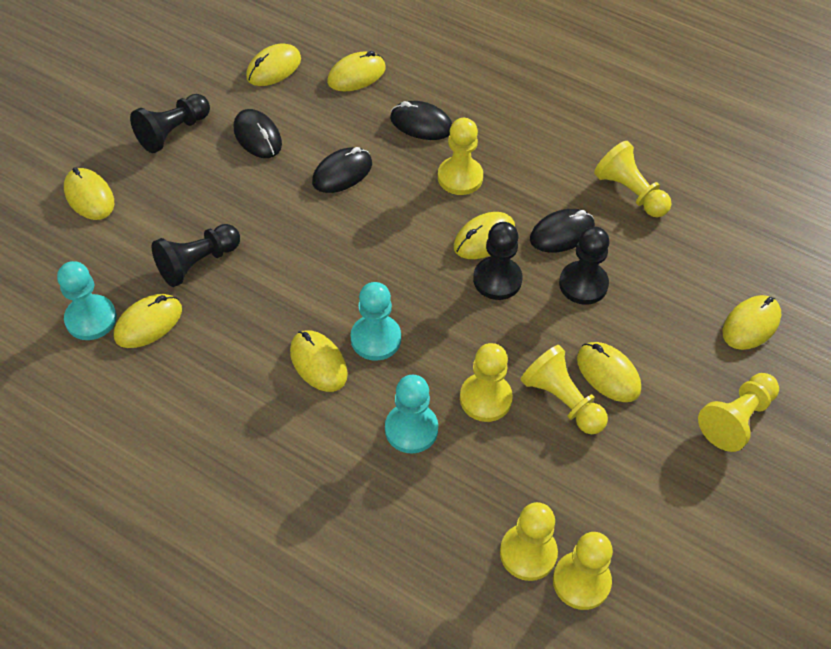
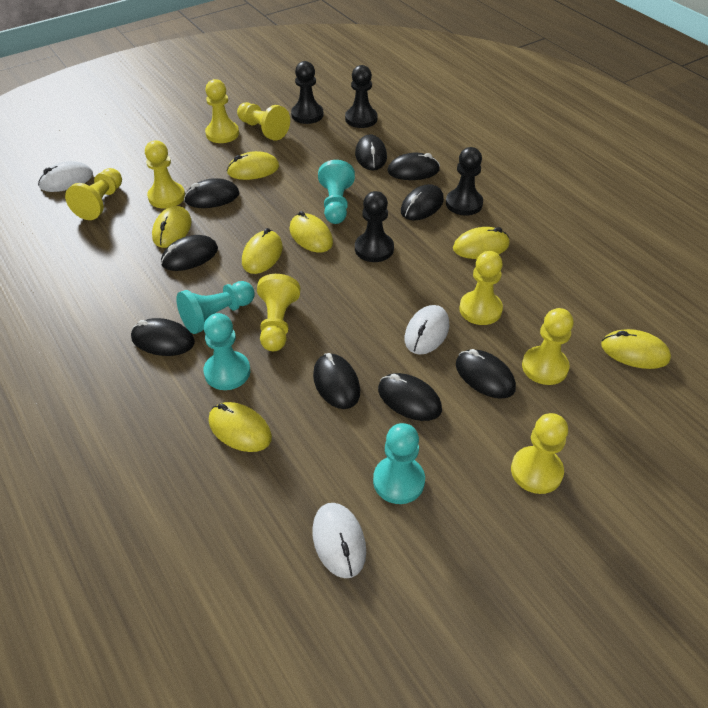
black mouse: [234,109,282,158] [312,147,372,193] [390,101,452,140] [530,209,595,252] = 4 -> [131,318,195,356] [161,235,218,271] [184,178,239,208] [313,353,360,409] [355,134,387,170] [378,373,442,421] [387,153,440,180] [401,184,444,221] [456,349,516,399] = 9
turquoise pawn: [57,261,117,340] [350,282,401,361] [385,375,438,454] = 3 -> [176,281,254,334] [204,313,250,390] [318,160,355,224] [373,423,425,504] = 4
white mouse: none = 0 -> [38,161,93,192] [312,503,366,578] [404,305,449,355] = 3
yellow mouse: [64,167,114,220] [114,294,182,348] [246,43,301,86] [290,330,348,392] [327,51,386,91] [454,212,515,259] [577,342,641,402] [722,295,781,350] = 8 -> [152,206,192,248] [209,402,272,452] [227,151,279,180] [242,228,283,274] [289,211,333,252] [453,227,510,259] [601,329,671,369] = 7
yellow pawn: [438,118,483,195] [460,343,513,422] [500,502,558,581] [521,345,608,434] [553,532,613,610] [594,141,671,217] [698,373,779,452] = 7 -> [65,168,122,220] [145,140,185,208] [205,79,239,143] [237,102,290,141] [257,274,300,351] [459,251,503,325] [511,413,568,494] [522,308,574,385] = 8

